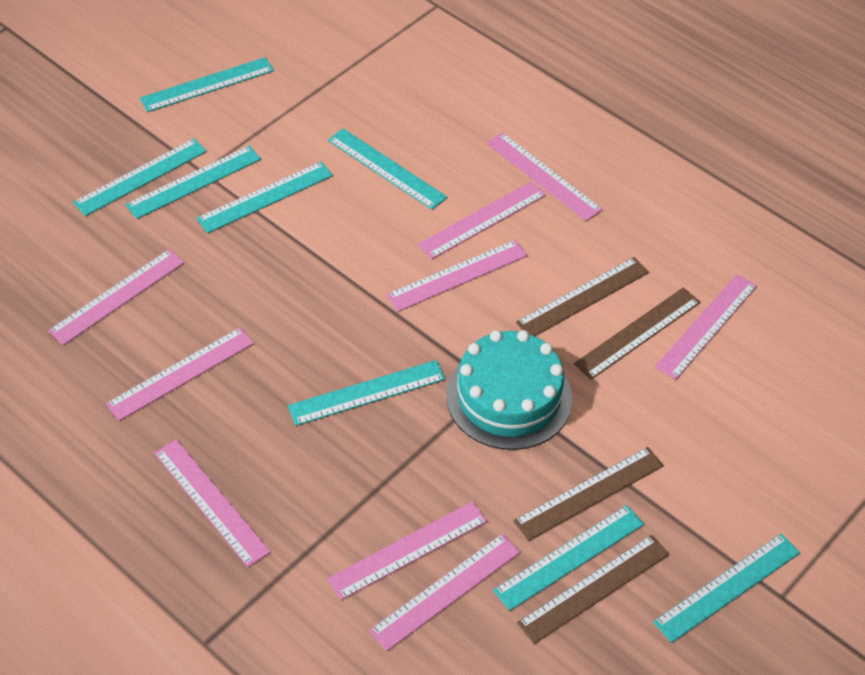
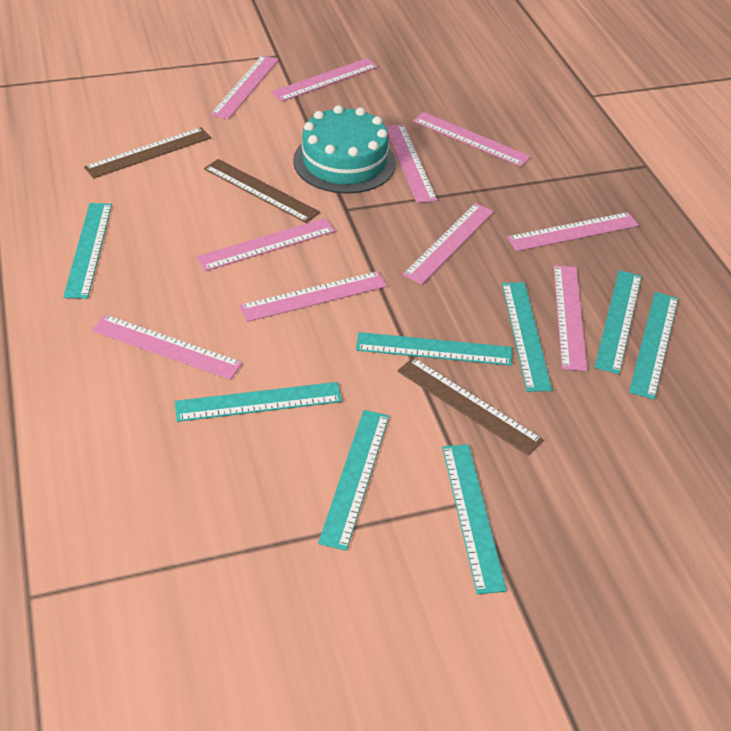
brown ruler: [513,447,664,541] [516,257,649,336] [517,535,669,644] [574,288,700,379] = 4 -> [84,127,211,178] [204,159,320,223] [397,357,544,456] = 3
pink ruler: [48,249,184,345] [106,327,254,421] [154,439,271,567] [327,501,488,600] [369,533,520,651] [387,240,528,312] [418,181,546,259] [487,132,603,221] [655,274,757,380] = 9 -> [92,314,243,380] [196,218,335,271] [210,55,279,120] [239,271,387,322] [271,58,378,102] [386,124,437,203] [403,203,494,284] [413,112,531,167] [507,212,639,251] [553,265,587,371] = 10

